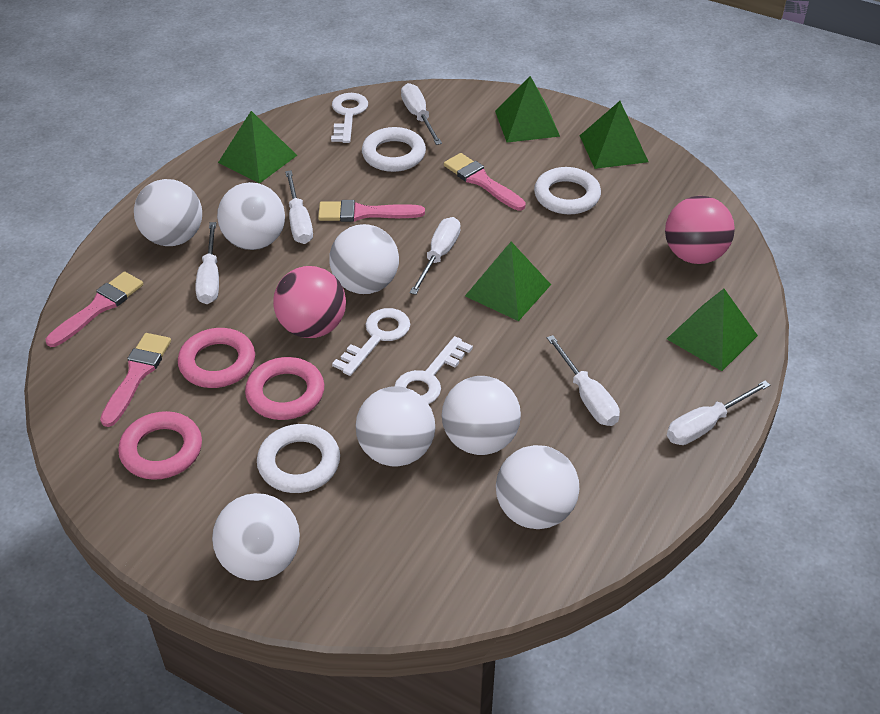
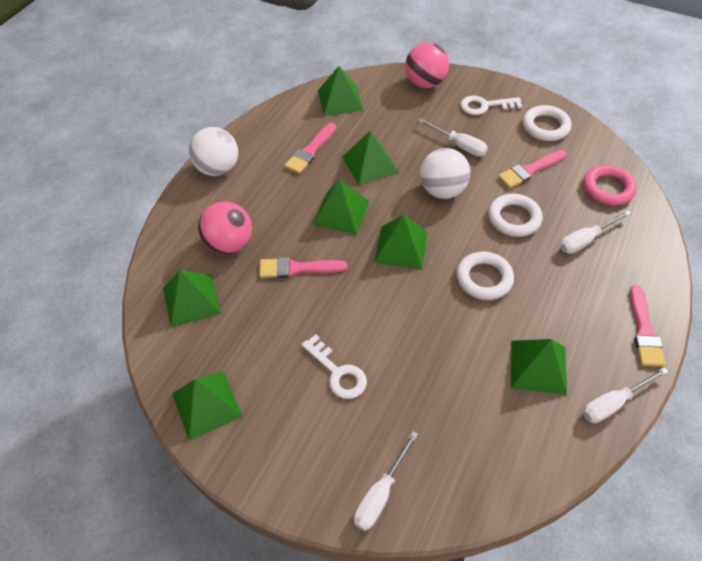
green pyramid: [218,111,297,184] [465,242,551,321] [495,76,560,143] [580,101,648,169] [667,289,758,371] = 5 -> [163,270,221,327] [172,372,243,440] [312,180,369,235] [318,66,363,116] [342,131,399,185] [374,215,428,269] [511,339,567,395] = 7
pink ring: [118,411,202,480] [178,328,255,388] [245,357,324,420] = 3 -> [583,165,637,206] = 1
white ball: [134,179,202,246] [212,493,300,581] [217,182,285,250] [329,224,399,294] [356,386,435,467] [442,376,521,455] [496,445,579,529] = 7 -> [189,127,238,176] [420,148,470,199] = 2
white key: [331,93,368,143] [332,308,410,376] [395,336,473,404] = 3 -> [302,334,367,399] [460,96,522,115] = 2
white screwdriver: [195,222,219,304] [285,170,313,244] [401,83,442,145] [410,217,461,295] [547,335,620,426] [667,380,770,445] = 6 -> [354,431,418,531] [418,118,488,156] [560,210,631,254] [583,367,668,423] = 4

